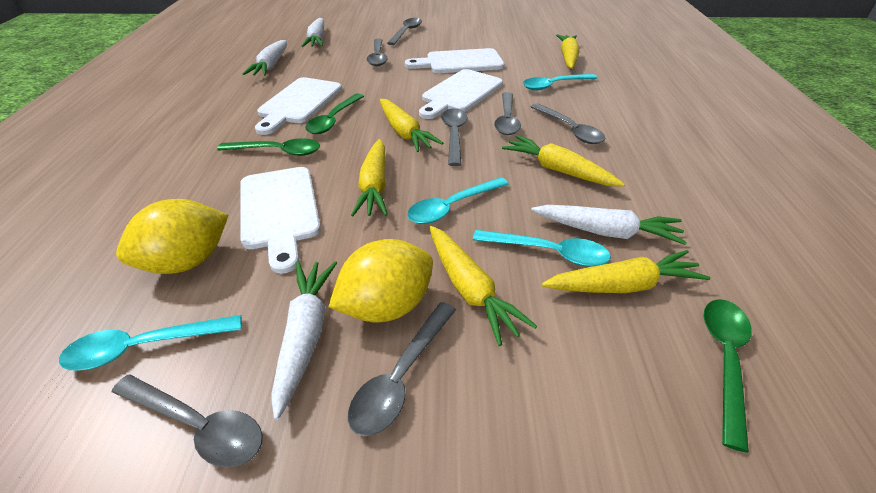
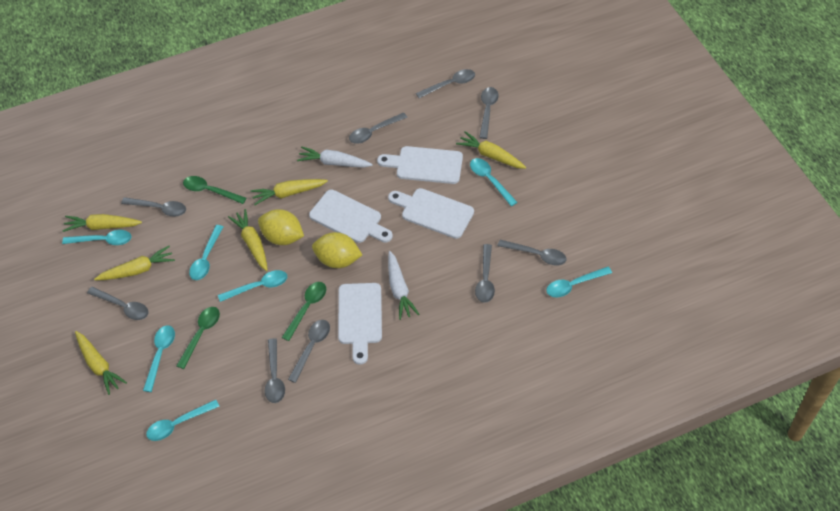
grey spoon: [112,375,263,468] [348,302,456,436] [367,39,388,66] [387,18,422,45] [441,108,468,166] [494,92,521,135] [531,103,605,144] = 7 -> [87,287,149,320] [121,197,186,217] [265,338,285,403] [288,320,330,383] [349,113,408,144] [416,69,475,98] [475,244,495,303] [479,87,499,139] [498,240,567,265] = 9
turquoise spoon: [59,315,242,371] [407,177,509,224] [473,230,611,267] [523,74,597,90] = 4 -> [62,230,131,245] [143,325,175,392] [146,400,220,441] [189,225,223,280] [218,270,287,302] [470,158,517,206] [546,266,612,297] = 7
white carrot: [243,40,287,76] [271,261,337,420] [302,18,324,47] [531,205,687,245] = 4 -> [297,146,373,168] [388,251,419,320] = 2

